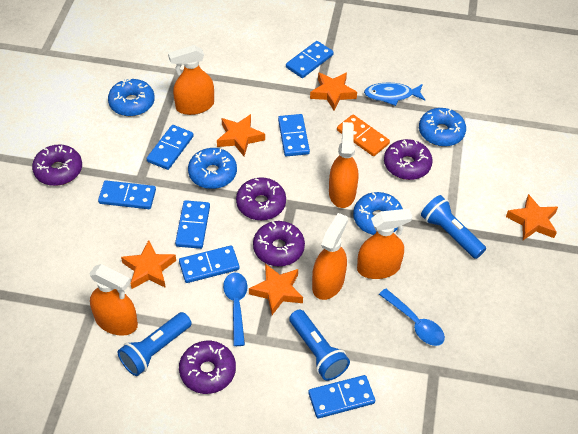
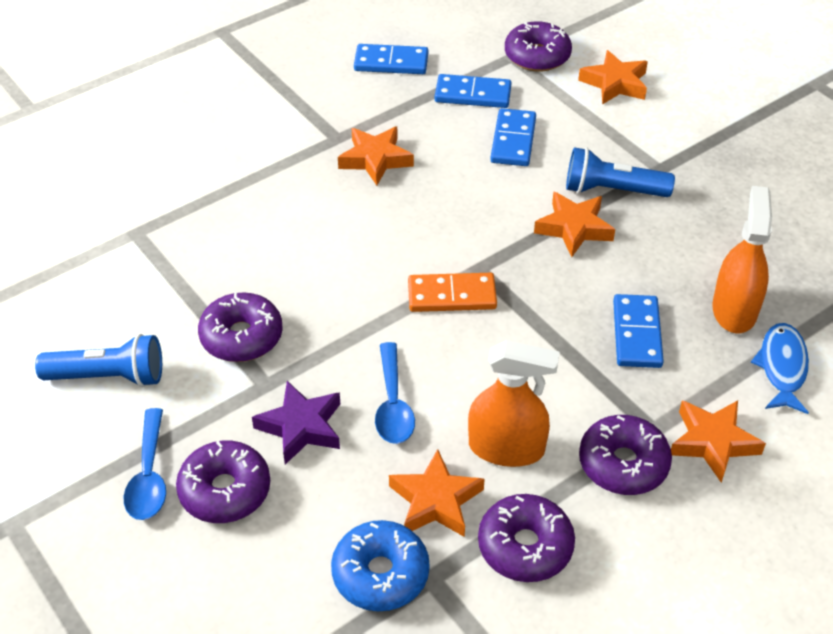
blue domino: [98,180,156,209] [147,125,194,170] [175,200,210,249] [179,245,240,283] [278,114,310,156] [286,41,334,78] [308,375,375,418] = 7 -> [354,44,428,74] [435,74,512,108] [490,108,536,166] [613,294,664,368] = 4
blue donut: [108,79,155,116] [188,148,237,189] [353,192,403,235] [419,108,466,147] = 4 -> [331,520,430,611] = 1
blue flashlight: [117,312,192,376] [289,310,350,381] [421,195,486,259] = 3 -> [35,334,162,387] [566,147,675,197] = 2
orange spray bottle: [89,264,138,336] [168,45,214,115] [312,213,348,300] [329,122,358,208] [357,209,412,279] = 5 -> [468,340,560,467] [712,186,772,333] = 2
purple star: none = 0 -> [252,381,340,465] = 1

